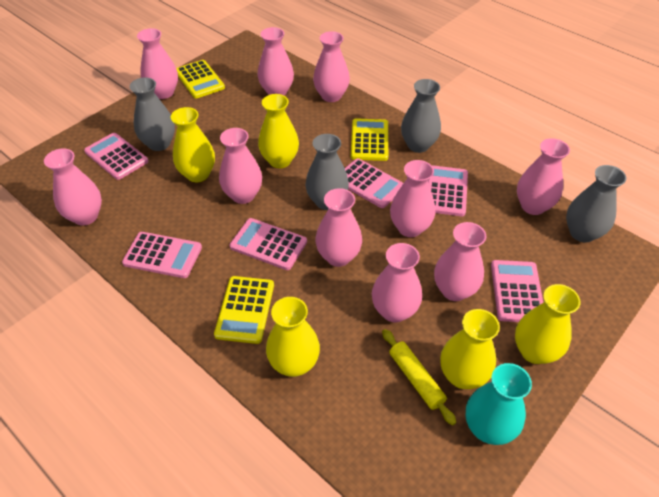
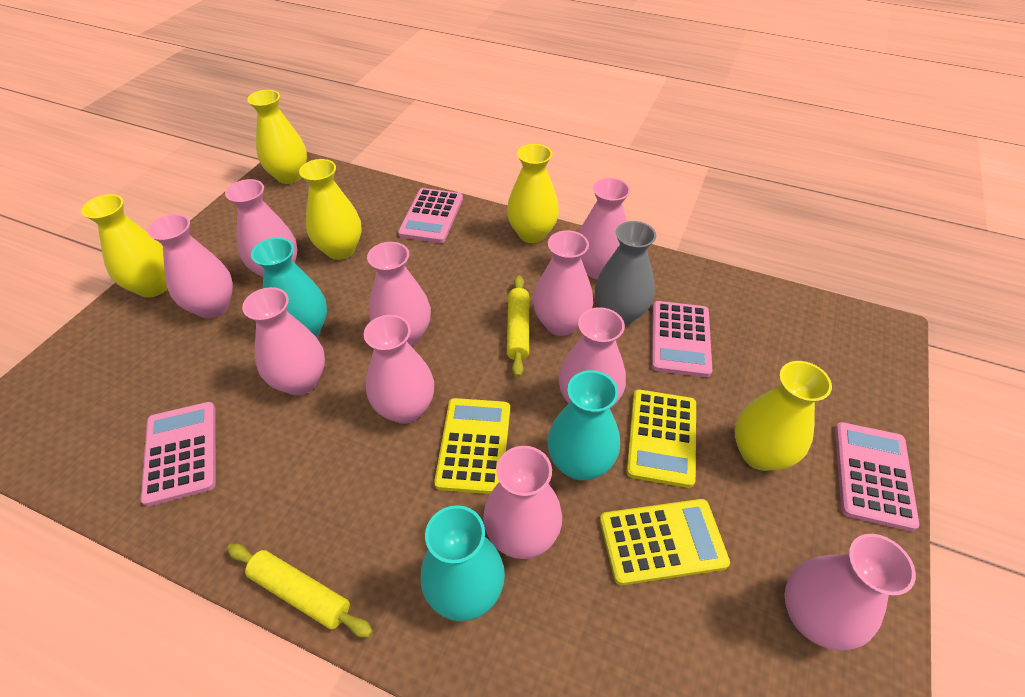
grey vase: [130,77,175,151] [305,134,349,210] [401,79,441,153] [566,165,626,243] = 4 -> [595,221,656,326] = 1
pink calculator: [84,133,149,180] [122,232,202,278] [229,218,307,270] [345,158,403,208] [428,165,468,216] [491,260,543,322] = 6 -> [141,402,216,507] [398,188,463,243] [652,301,712,377] [835,422,919,531] = 4
turquoise vase: [466,363,532,445] = 1 -> [251,238,327,338] [421,505,505,621] [547,370,620,480] = 3
yellow rolling pin: [382,329,456,425] = 1 -> [227,544,373,638] [507,276,529,377] = 2

